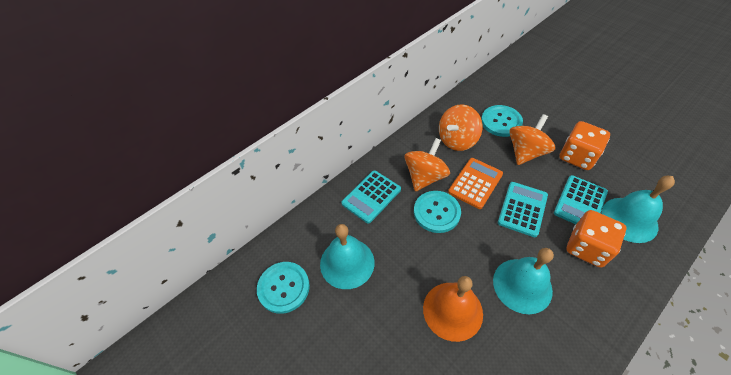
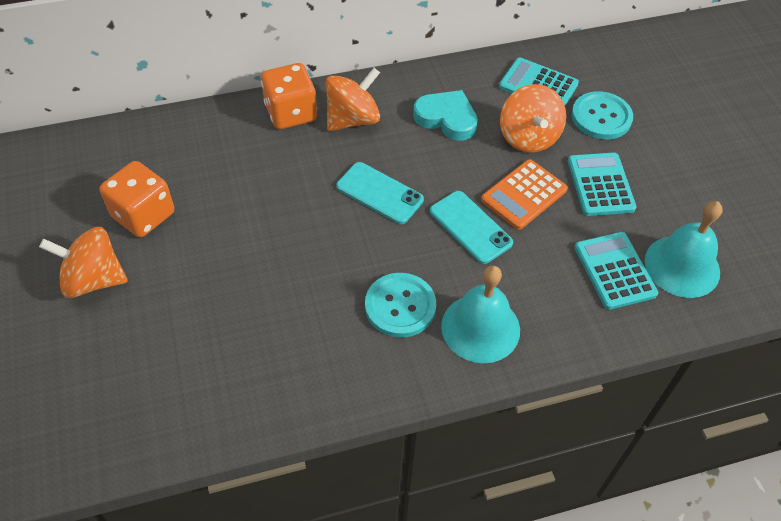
orange bell: [423,276,483,342] = 1 -> none = 0
turquoise bell: [320,224,374,289] [493,248,554,314] [602,176,675,243] = 3 -> [441,265,520,363] [645,201,723,298] = 2
turquoise button: [257,262,310,314] [414,191,461,233] [481,105,523,137] = 3 -> [365,273,436,338] [572,91,633,139] = 2
turquoise heart: none = 0 -> [413,90,478,141] = 1
turquoise phone: none = 0 -> [336,162,424,224] [430,191,513,264] = 2

